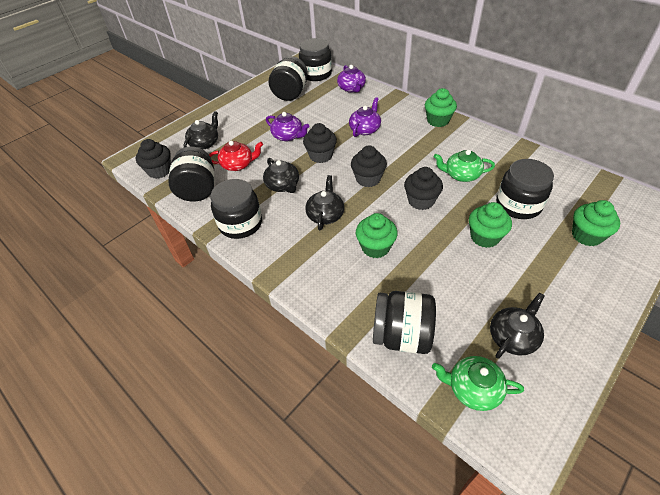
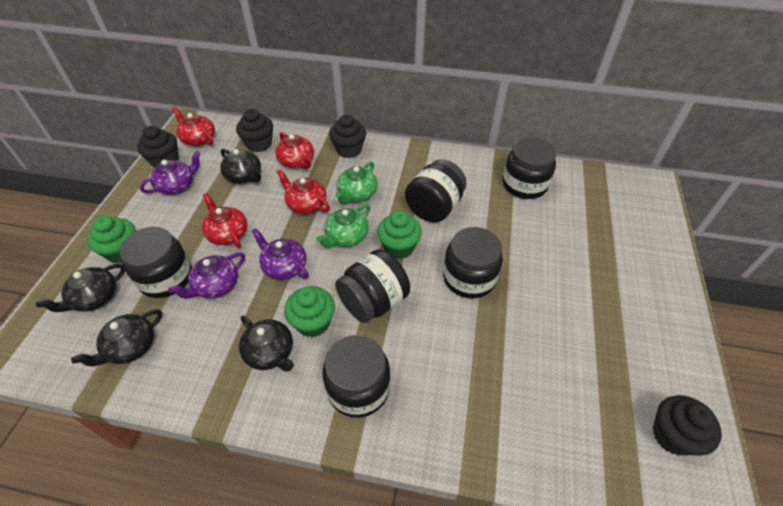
green cupcake: [356,213,398,258] [425,88,457,127] [469,202,512,248] [572,200,620,246] = 4 -> [87,216,136,264] [284,286,335,337] [377,211,422,259] = 3
red teapot: [209,141,263,171] = 1 -> [172,107,215,146] [202,193,247,248] [275,132,314,169] [277,169,330,214] = 4

